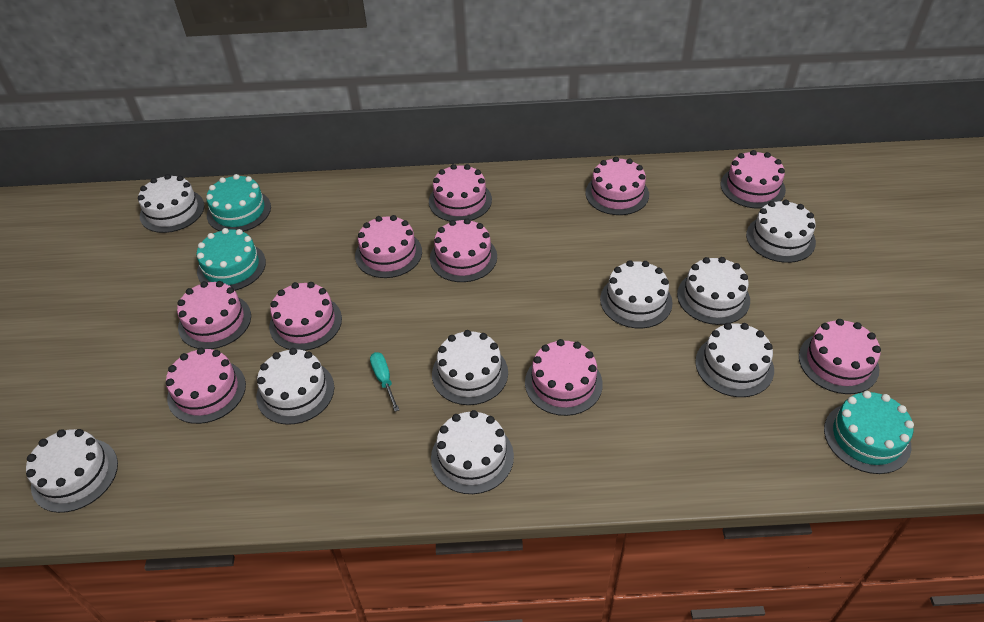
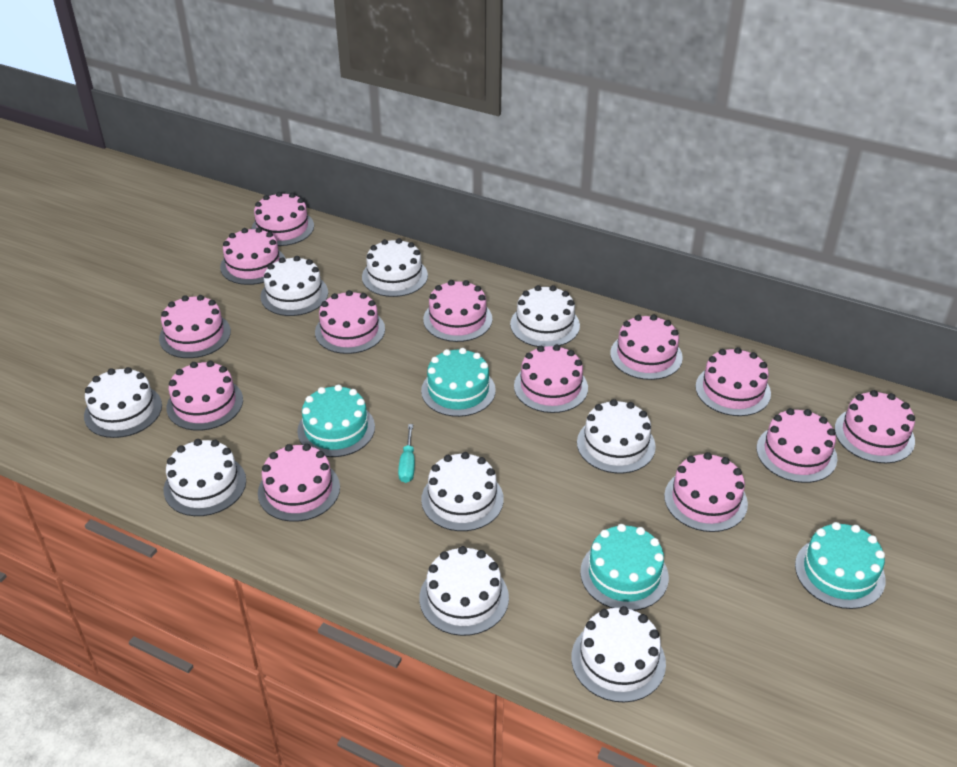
pink cake: [166,348,246,424] [177,281,251,349] [269,282,342,351] [355,215,422,278] [429,164,492,222] [430,218,497,282] [525,339,603,416] [586,157,649,215] [721,150,786,209] [799,319,881,394] = 10 -> [159,295,231,358] [167,361,243,431] [220,227,286,285] [251,192,314,246] [258,444,340,522] [315,290,385,354] [423,280,492,342] [514,345,588,413] [610,315,683,380] [664,452,748,532] [696,347,771,416] [757,408,837,483] [835,390,915,463] = 13
turquoise cake: [196,228,266,291] [206,174,271,232] [824,391,914,474] = 3 -> [297,384,375,457] [421,348,496,417] [580,524,669,611] [795,522,886,609] = 4

